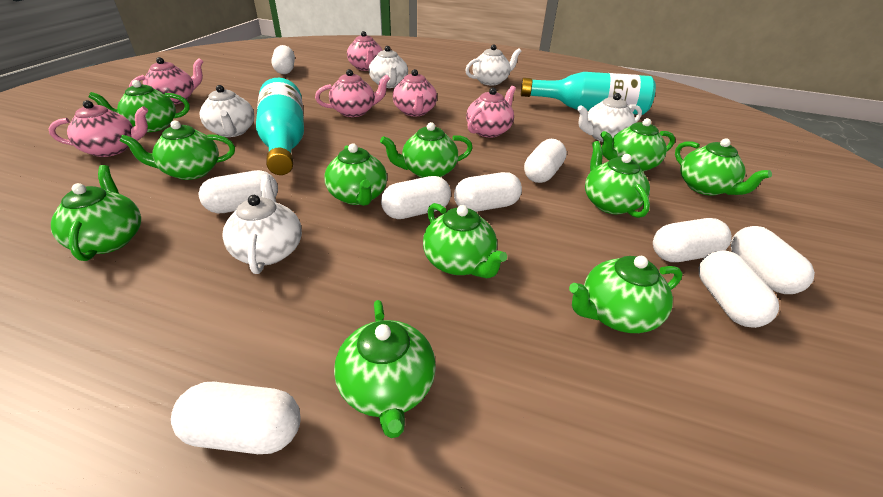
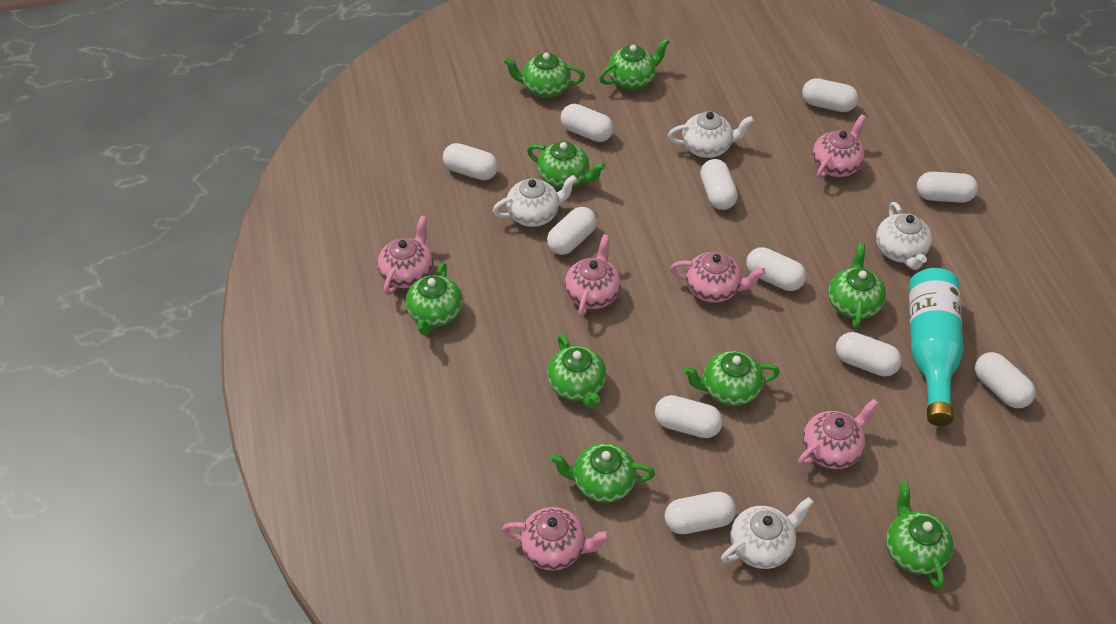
green teapot: [51,165,141,261] [89,80,190,132] [120,121,235,180] [324,143,387,206] [334,300,436,438] [380,122,473,178] [423,203,507,278] [569,256,683,333] [585,141,650,218] [601,118,675,172] [675,139,772,196] = 11 -> [406,263,463,335] [503,53,585,98] [527,141,606,188] [547,334,606,409] [550,443,655,503] [599,38,669,90] [683,351,780,406] [828,243,886,329] [886,482,954,589] = 9
turquoise bottle: [256,78,304,175] [521,72,656,115] = 2 -> [909,268,963,426] = 1
white capsule: [171,382,301,454] [199,170,278,213] [271,45,295,74] [381,176,451,219] [454,172,522,212] [524,139,567,183] [653,218,732,262] [699,250,779,328] [731,226,815,294] = 9 -> [443,143,498,180] [547,207,597,255] [561,104,614,142] [655,395,723,438] [665,492,736,534] [700,159,738,210] [746,247,806,291] [802,78,858,112] [836,332,902,377] [917,172,978,203] [975,352,1035,408] = 11
white teapot: [200,85,254,137] [222,174,302,274] [369,46,408,88] [465,44,522,86] [577,93,642,142] = 5 -> [493,175,577,227] [668,111,754,158] [721,497,814,569] [876,202,932,270] = 4

